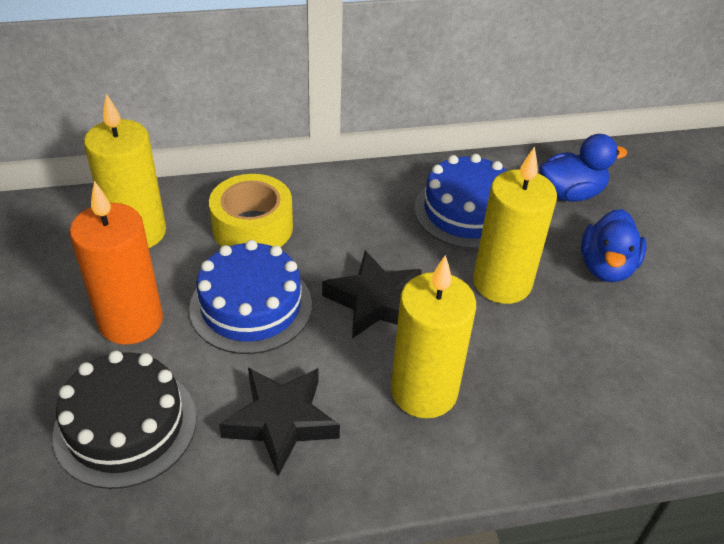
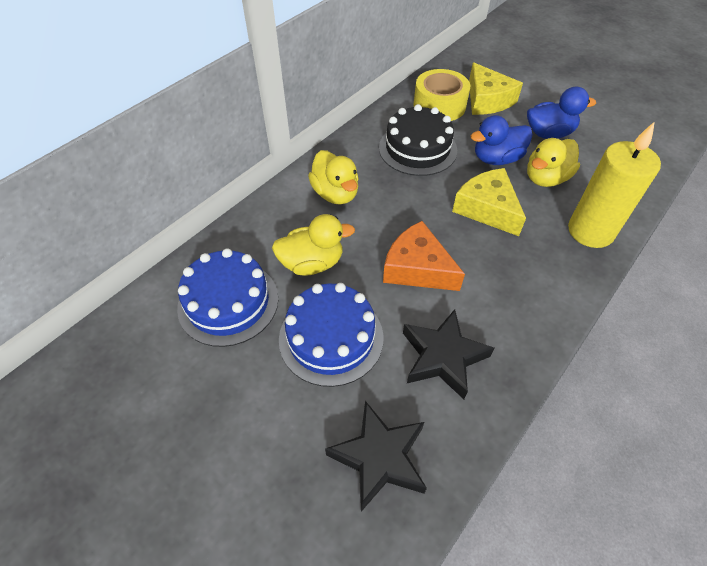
orange candle: [70,181,163,345] = 1 -> none = 0
orange cheese: none = 0 -> [383,221,465,291] = 1
yellow candle: [84,94,166,248] [391,255,476,418] [473,146,557,304] = 3 -> [568,122,661,248] = 1
yellow cheese: none = 0 -> [452,168,526,236] [469,62,523,115] = 2
yellow duck: none = 0 -> [272,214,355,276] [308,150,359,204] [527,138,580,187] = 3

